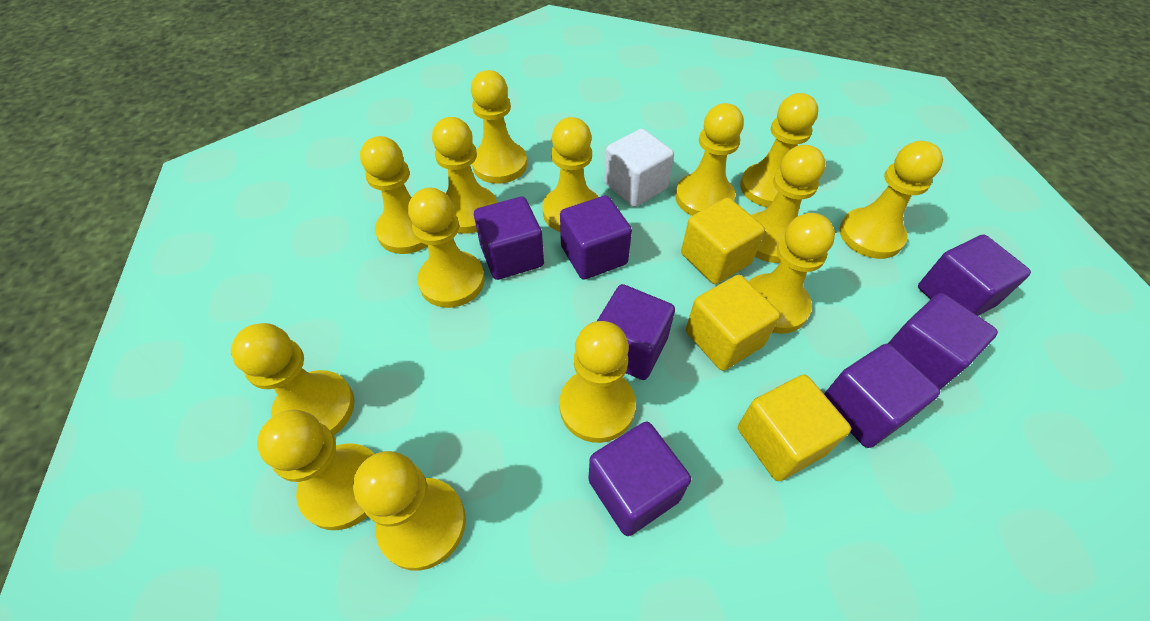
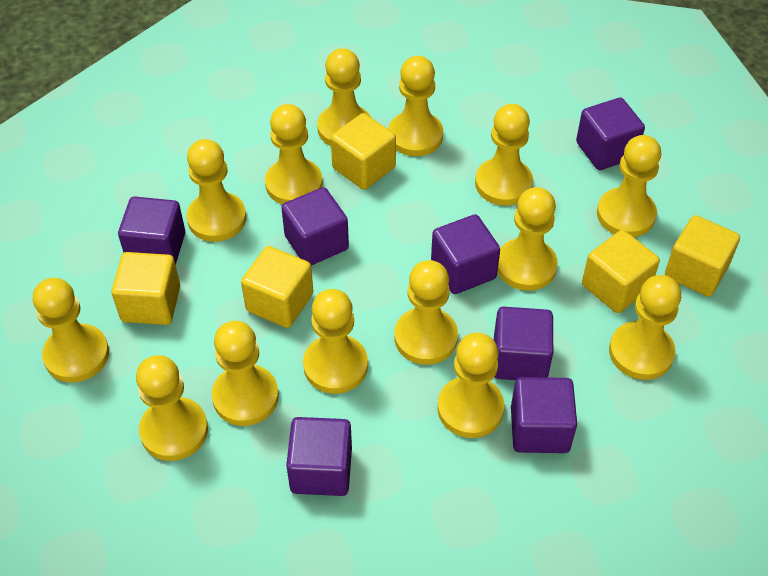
white cube: [604,129,674,207] = 1 -> none = 0
yellow cube: [681,198,765,284] [686,275,780,371] [738,375,851,481] = 3 -> [111,252,180,325] [241,246,313,328] [331,113,396,190] [582,230,660,313] [665,215,740,297] = 5

